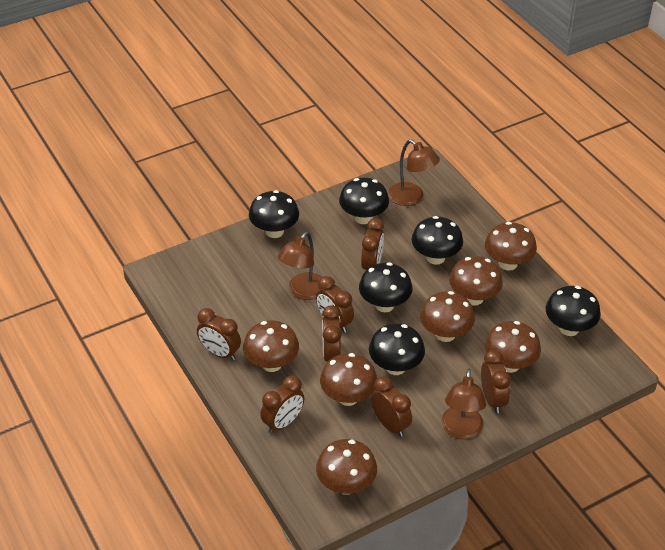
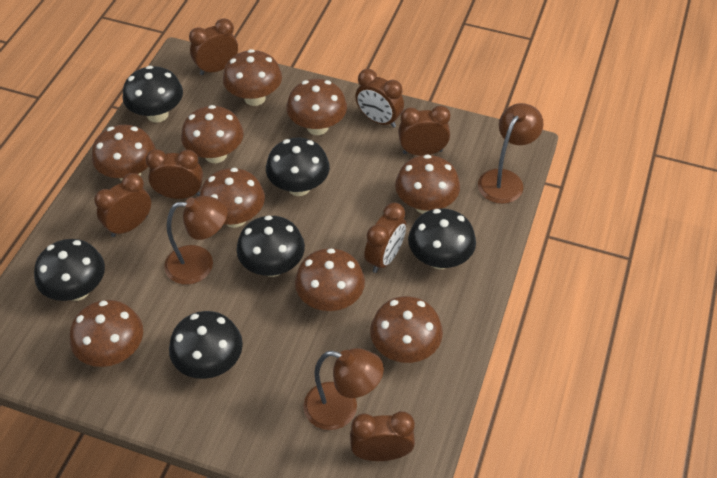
brown mushroom: [243,320,299,372] [316,439,377,495] [320,353,377,406] [420,291,475,342] [449,256,503,306] [485,222,537,271] [485,321,541,373] = 7 -> [70,300,143,367] [92,125,156,181] [181,105,244,163] [200,168,265,228] [223,49,282,106] [286,79,347,135] [295,248,365,311] [370,296,443,363] [395,154,460,214] = 9

